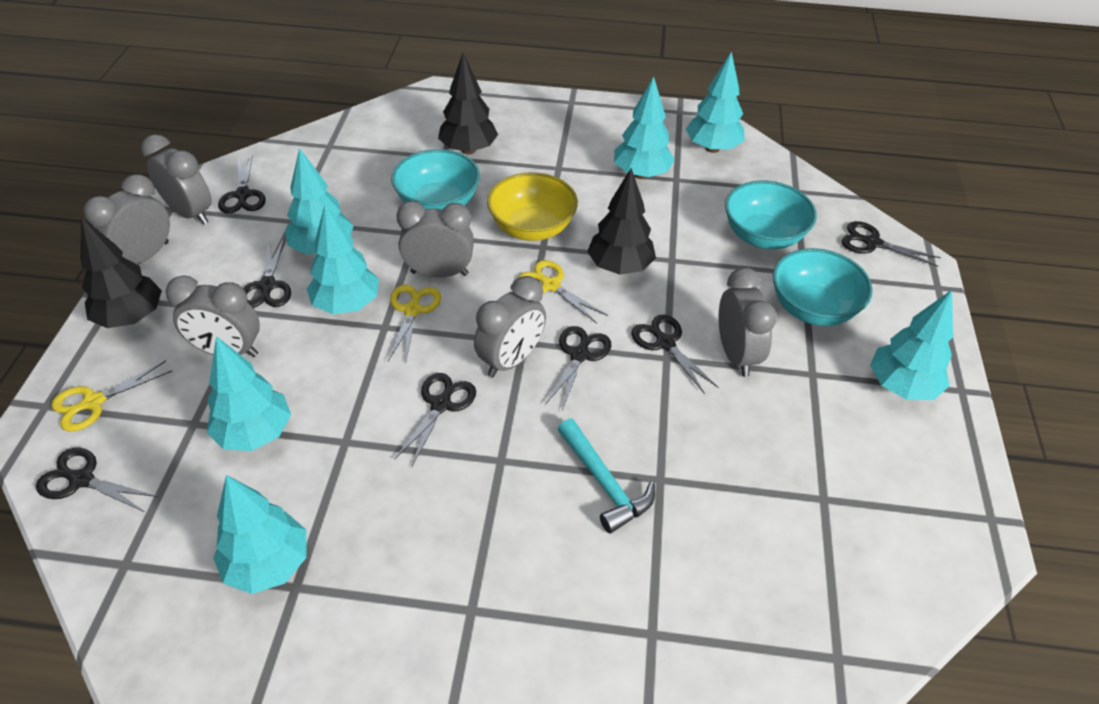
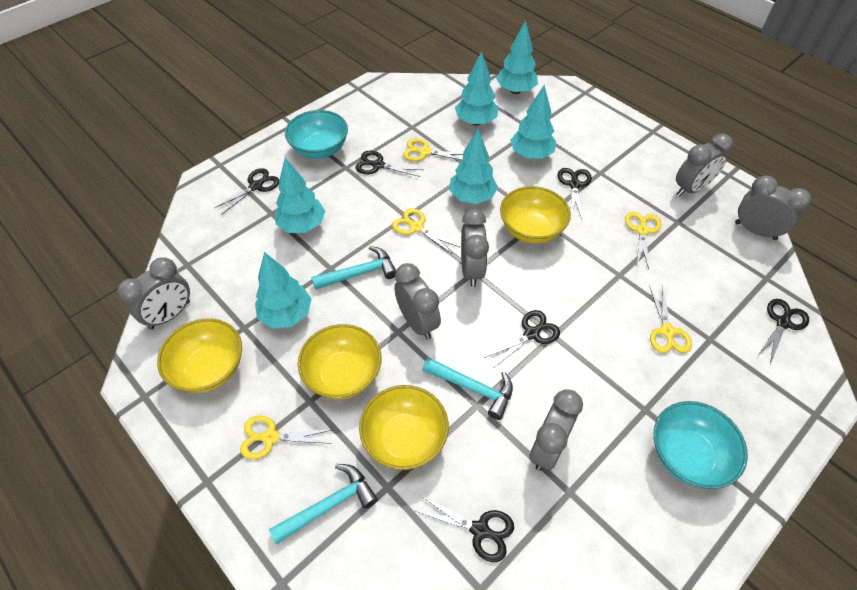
black scissors: [36,448,158,512] [218,155,266,214] [243,238,291,308] [395,373,476,466] [545,326,611,410] [631,315,718,394] [841,221,941,267] = 7 -> [214,168,279,215] [356,151,423,177] [416,495,514,562] [485,310,560,368] [558,168,592,219] [759,299,809,364] = 6
black tree: [81,217,162,328] [438,53,498,154] [587,168,656,275] = 3 -> none = 0
turquoise bowl: [391,149,480,209] [725,181,817,249] [773,248,873,326] = 3 -> [285,110,348,159] [653,401,748,489] = 2
turquoise hammer: [557,419,655,533] = 1 -> [269,464,378,544] [311,246,396,290] [422,357,513,420] = 3
turquoise tree: [207,336,291,451] [213,475,306,594] [285,148,354,255] [307,205,379,314] [614,76,675,179] [686,51,744,153] [870,290,953,400] = 7 -> [255,252,312,328] [275,158,325,233] [449,129,498,204] [455,51,498,125] [496,20,538,94] [510,85,556,159] = 6
yellow bowl: [487,172,578,241] = 1 -> [157,319,242,393] [298,324,382,399] [359,385,449,470] [500,186,571,244] = 4
yellow scissors: [51,360,172,432] [388,285,441,363] [517,260,608,323] = 3 -> [240,415,333,459] [392,208,459,254] [403,138,463,161] [625,212,661,269] [650,285,692,353] = 5

